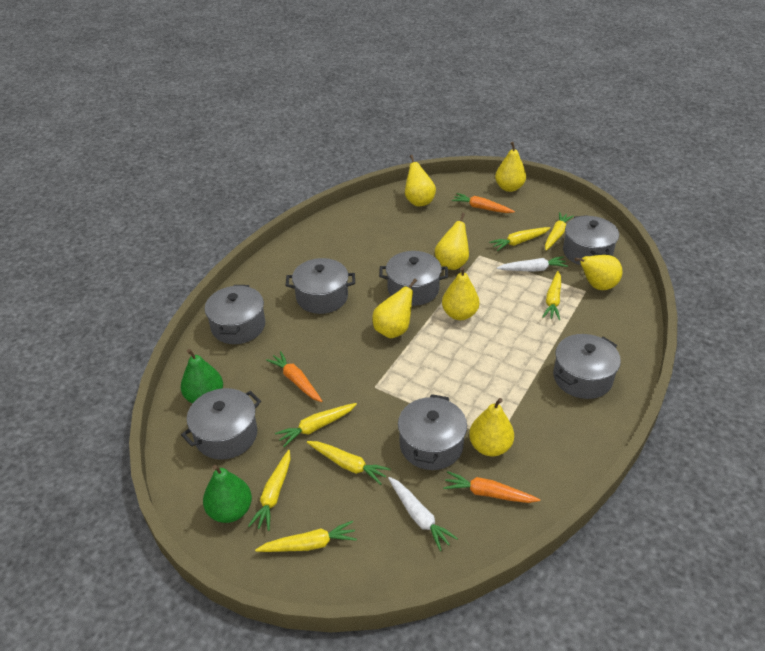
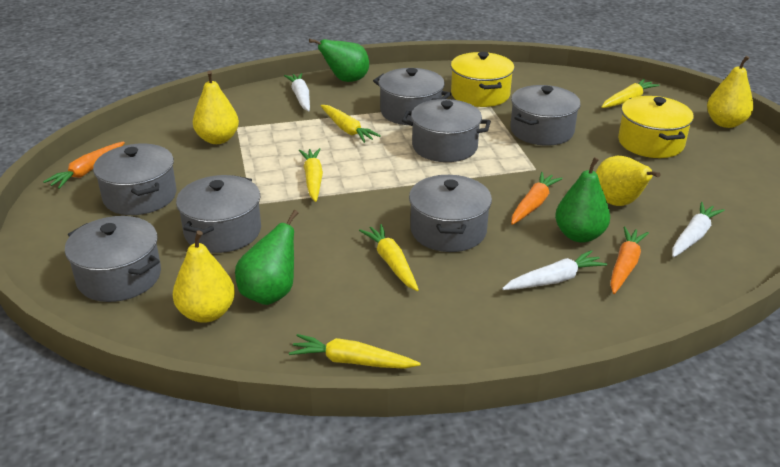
green pear: [181,349,223,404] [203,465,252,523] = 2 -> [235,210,298,305] [309,39,369,82] [555,157,610,243] = 3
white carrot: [388,477,458,551] [497,256,568,272] = 2 -> [284,73,310,111] [502,250,607,290] [672,202,725,257] = 3
yellow carrot: [248,450,291,531] [255,521,357,552] [275,403,357,447] [307,441,391,485] [489,227,550,251] [542,271,561,320] [545,212,574,251] = 7 -> [289,334,421,369] [299,148,323,202] [321,105,381,143] [359,224,419,291] [601,79,659,108] = 5
yellow pear: [373,278,417,338] [405,155,436,206] [435,213,469,270] [442,267,479,320] [469,398,514,456] [495,142,526,192] [574,255,622,290] = 7 -> [173,231,235,323] [193,71,239,144] [596,156,660,206] [707,56,754,128] = 4
yellow pot: none = 0 -> [451,52,514,107] [618,96,694,158] = 2

